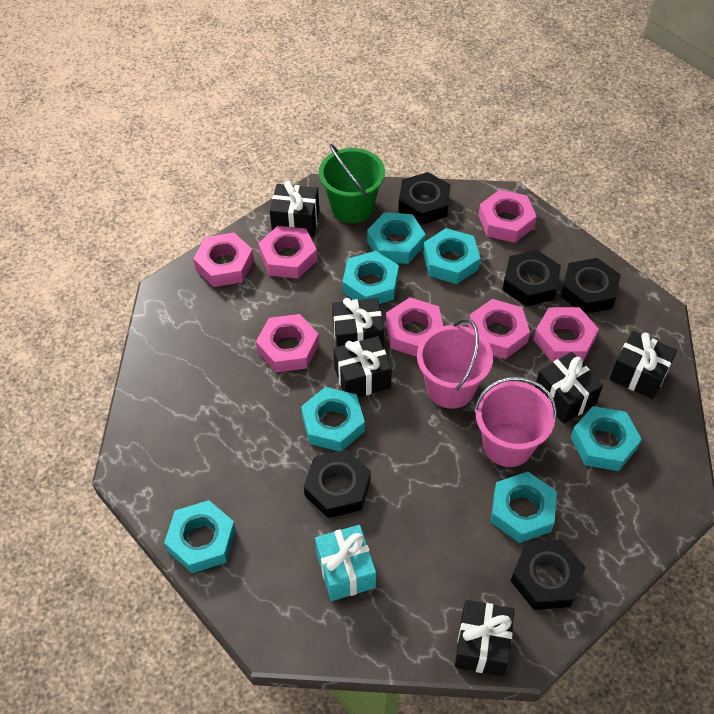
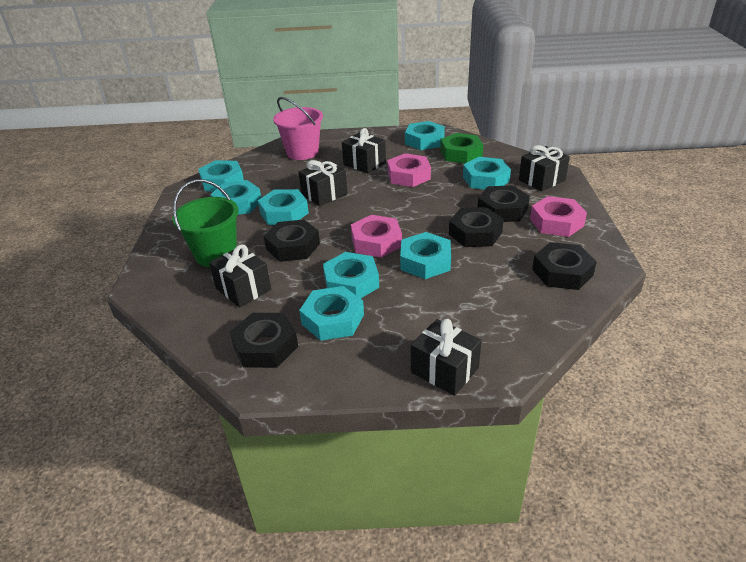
black gift: [270,181,319,237] [332,298,384,347] [333,336,392,397] [455,600,514,677] [535,352,603,424] [609,331,677,399] = 6 -> [209,244,271,307] [299,160,347,206] [342,128,386,173] [411,319,482,396] [519,145,570,191] = 5
green nut: none = 0 -> [440,133,483,163] = 1
pink bucket: [417,318,493,409] [474,377,557,467] = 2 -> [273,97,323,160] = 1
pink nut: [193,233,254,287] [256,314,319,372] [258,226,317,279] [386,297,443,357] [468,299,530,359] [479,190,537,243] [533,307,599,362] = 7 -> [351,215,402,258] [387,153,431,187] [530,196,587,237] = 3
turquoise gift: [315,525,376,601] = 1 -> none = 0
turquoise nut: [164,500,236,573] [301,387,365,451] [342,251,399,304] [367,212,426,264] [423,228,480,284] [491,472,557,543] [570,406,642,471] = 7 -> [198,160,244,192] [211,180,261,215] [258,189,309,225] [299,286,364,341] [323,252,379,299] [400,232,451,279] [405,121,445,150] [463,157,511,190] = 8

